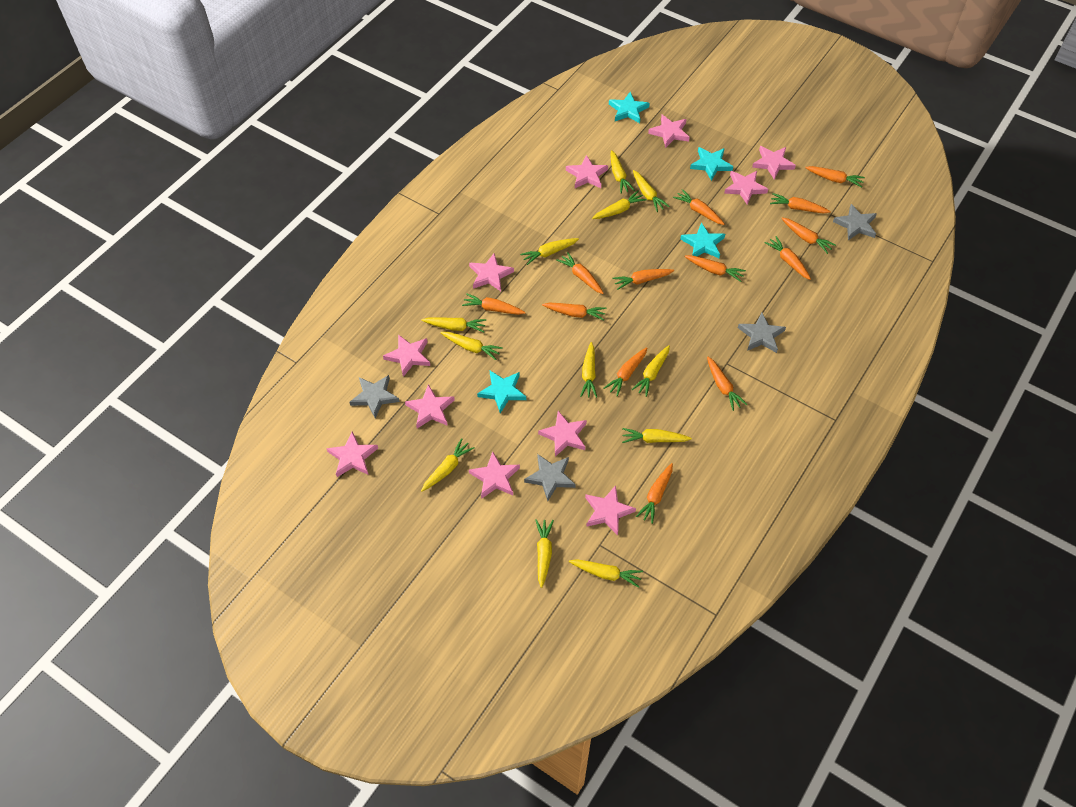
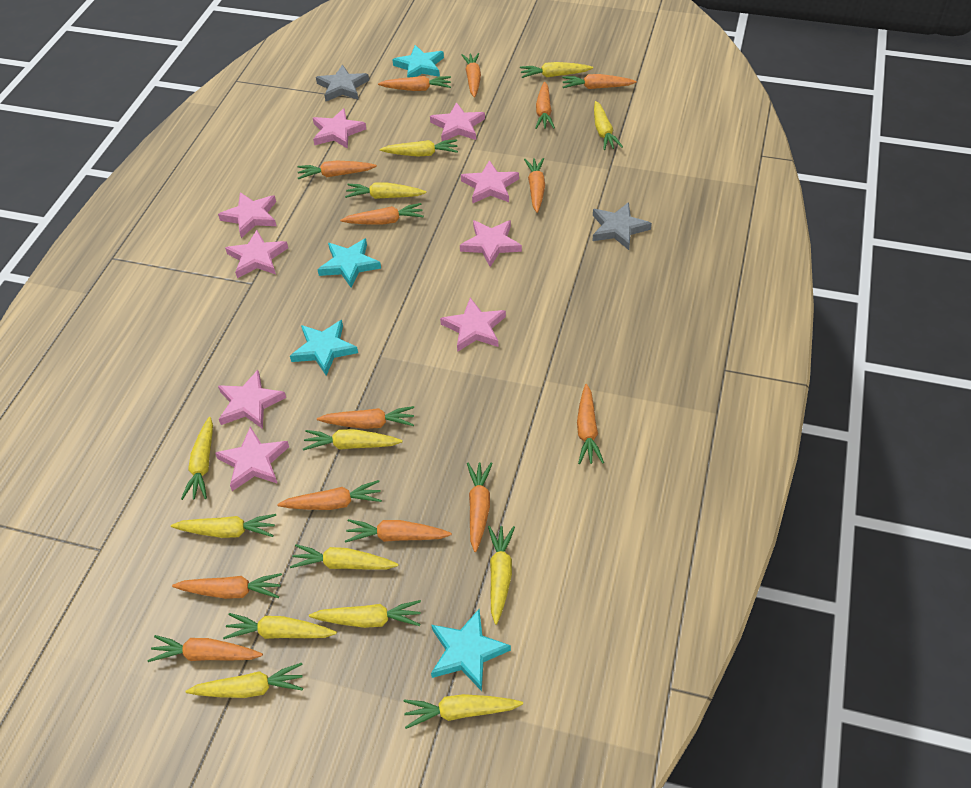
grey star: [349,375,400,418] [524,454,576,501] [738,313,786,353] [833,204,877,240] = 4 -> [316,65,369,102] [592,202,652,250] = 2
orange carrot: [462,293,526,315] [542,303,606,320] [557,252,604,294] [603,347,647,397] [612,269,674,290] [636,463,673,524] [673,189,725,225] [684,255,746,282] [707,356,748,411] [765,236,811,280] [770,193,831,214] [781,217,836,254] [805,166,865,188] = 13 -> [148,635,263,662] [172,573,282,599] [277,480,382,510] [297,161,377,179] [317,406,414,429] [340,203,424,225] [345,519,452,543] [378,76,451,91] [462,53,481,98] [467,462,493,552] [524,158,545,213] [535,82,555,129] [562,74,637,89] [577,384,604,464] = 14
pink star: [326,432,378,477] [383,335,430,377] [405,385,455,429] [469,254,514,291] [469,451,520,499] [538,411,587,457] [566,155,608,188] [585,485,636,535] [648,115,690,148] [724,171,768,205] [752,146,796,179] = 11 -> [215,427,289,491] [218,192,276,238] [218,370,286,429] [225,230,288,278] [313,108,366,149] [430,102,485,141] [440,298,506,352] [460,220,522,267] [461,160,519,204] = 9
yellow carrot: [421,317,486,332] [421,438,475,491] [440,332,503,360] [520,238,579,265] [536,519,554,588] [569,559,643,588] [580,342,597,398] [592,191,647,219] [611,150,635,194] [622,428,692,443] [631,345,670,397] [633,170,670,212] = 12 -> [171,514,276,538] [181,417,213,500] [186,663,303,698] [223,613,337,639] [290,544,399,570] [303,429,403,450] [309,600,421,628] [345,182,427,199] [380,140,458,157] [404,694,523,729] [488,526,515,625] [520,62,593,78] [594,101,623,150] = 13

